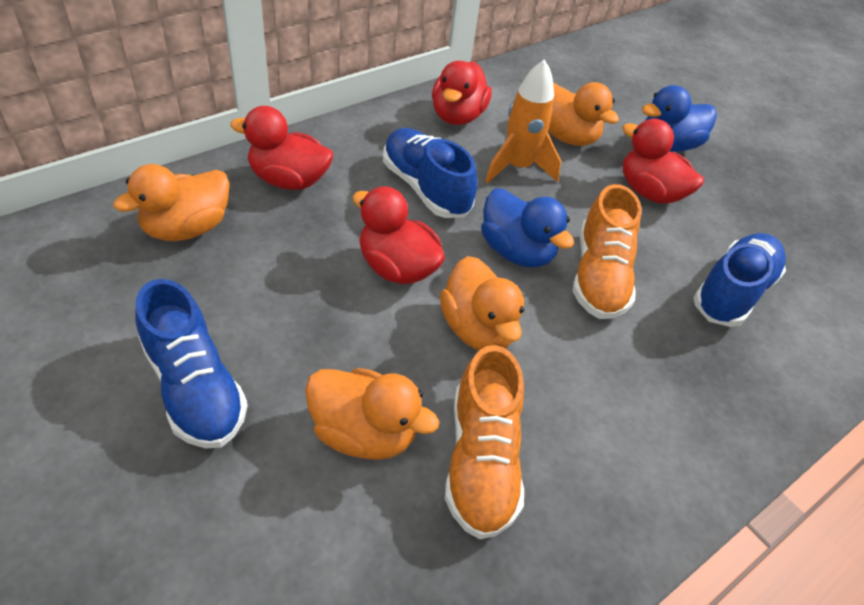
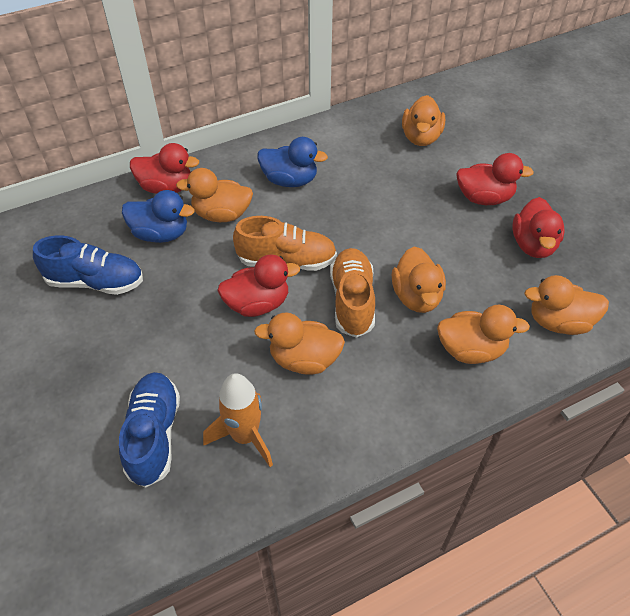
blue shoe: [135,279,248,449] [383,128,477,218] [693,233,786,327] = 3 -> [33,235,143,295] [119,372,180,488] = 2
orange duck: [113,164,230,241] [305,368,439,460] [440,256,524,350] [548,82,619,146] = 4 -> [176,168,253,222] [254,312,345,375] [392,246,446,313] [402,95,445,146] [437,305,530,364] [524,275,609,335] = 6

